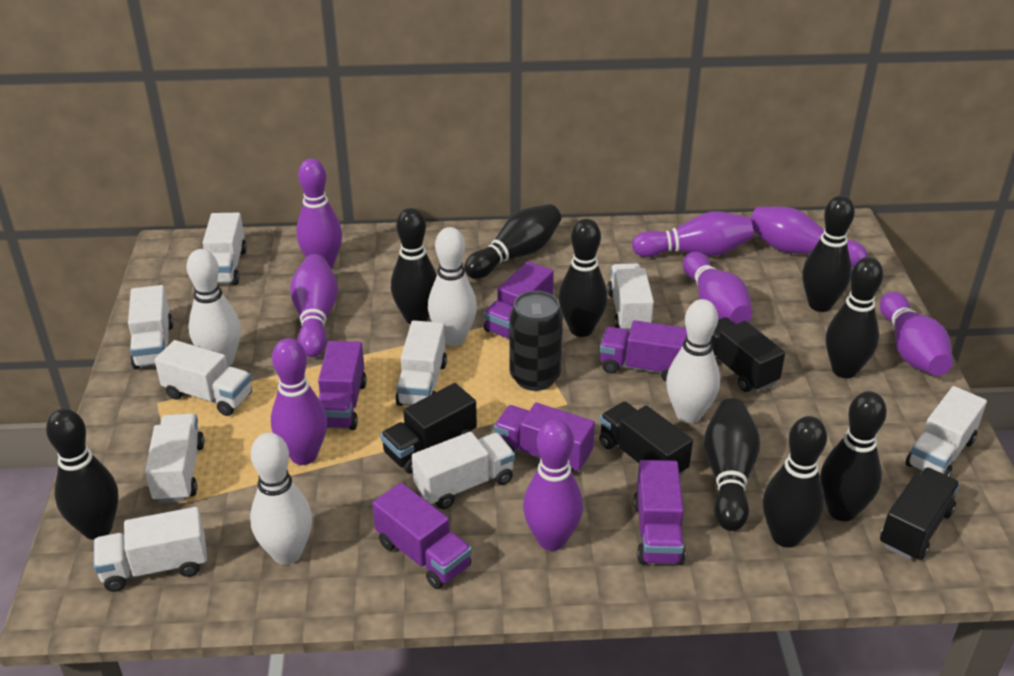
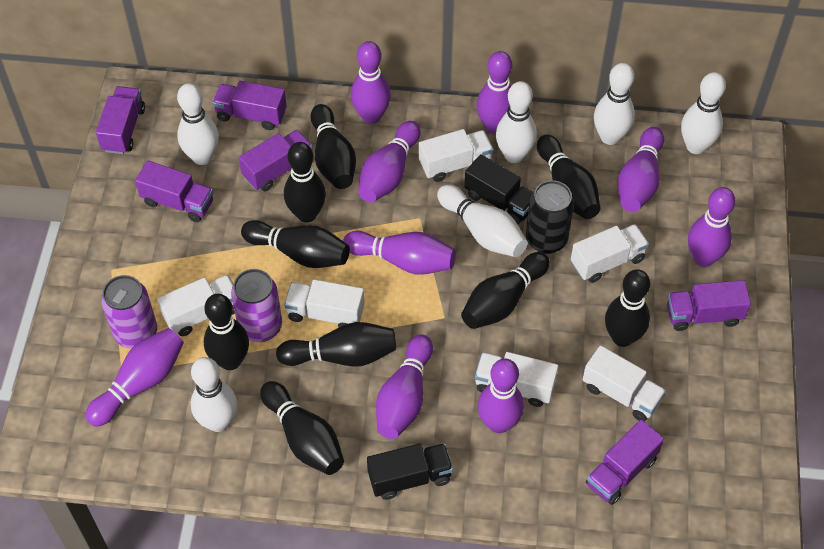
black truck: [380,383,477,474] [599,401,693,476] [711,317,785,392] [880,467,960,560] = 4 -> [367,443,453,500] [464,154,533,225] = 2
purple bowling pin: [271,338,327,465] [290,254,338,357] [296,159,342,269] [523,419,583,551] [632,212,753,257] [683,252,752,324] [751,207,868,267] [879,292,953,376] = 8 -> [85,328,184,427] [343,231,456,275] [351,41,391,124] [358,121,421,202] [376,335,433,439] [477,51,512,134] [478,359,524,433] [617,127,664,212] [688,187,736,267] = 9
purple can: none = 0 -> [101,275,157,349] [231,269,282,342] = 2
white bowling pin: [187,249,241,367] [250,433,312,565] [428,227,477,346] [666,299,720,423] = 4 -> [177,83,219,165] [191,357,237,432] [437,185,528,257] [496,81,537,163] [594,63,635,145] [681,72,726,154] = 6
white truck: [94,507,207,592] [128,285,173,369] [145,413,204,503] [155,340,252,416] [203,213,247,285] [395,320,447,406] [412,432,515,509] [607,263,654,332] [906,386,987,477] = 9 -> [157,275,235,336] [284,279,365,327] [419,129,493,182] [475,352,559,407] [571,224,649,283] [582,345,666,421] = 6

